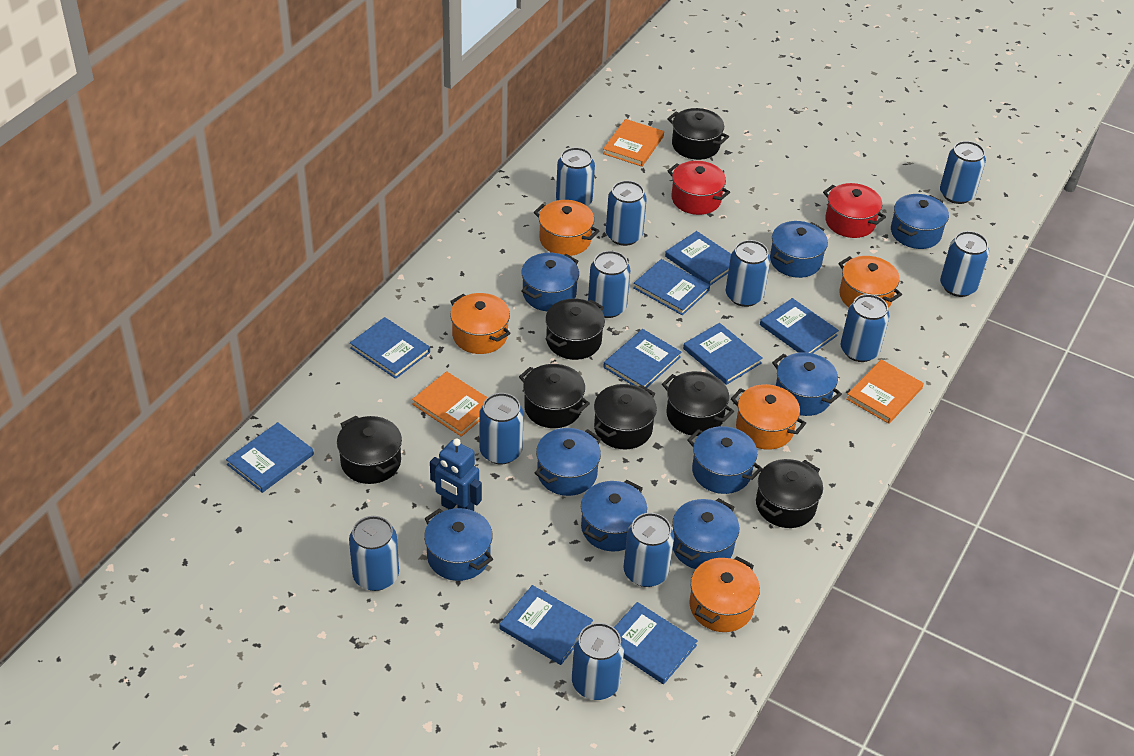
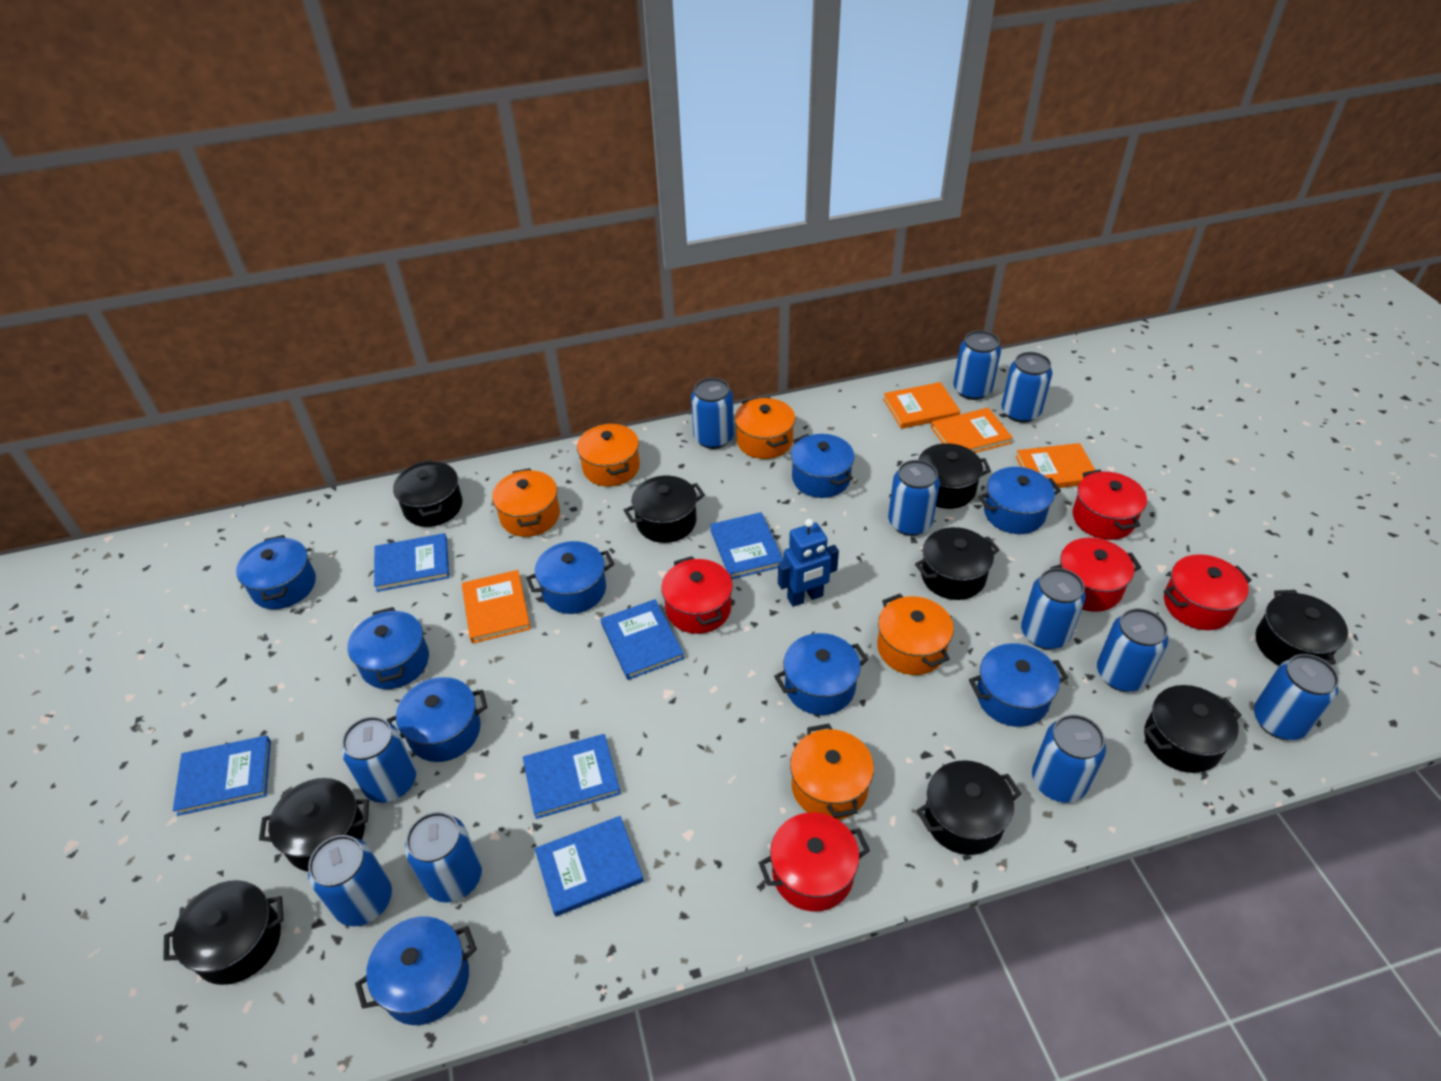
black pot: [337,416,402,484] [519,364,590,428] [545,298,605,360] [594,384,657,449] [662,371,734,436] [667,108,729,160] [756,459,823,528] = 7 -> [163,880,283,985] [259,778,369,871] [393,460,463,527] [624,476,705,543] [915,527,1000,600] [916,760,1022,855] [918,443,991,509] [1144,685,1242,773] [1255,590,1348,666] = 9
blue book: [226,422,314,493] [350,317,430,379] [499,585,593,665] [603,329,681,388] [614,602,698,684] [633,259,710,315] [665,231,731,285] [683,323,763,385] [760,298,839,353] = 9 -> [173,735,271,816] [374,533,449,592] [523,734,621,819] [535,816,644,917] [601,599,684,680] [710,512,784,579] = 6
orange book: [412,371,488,437] [603,119,664,167] [846,359,924,424] = 3 -> [462,570,531,644] [883,382,960,429] [931,408,1013,453] [1016,443,1095,489] = 4
red pot: [667,161,730,215] [823,183,886,238] = 2 -> [661,556,733,634] [759,812,870,912] [1050,538,1141,612] [1073,469,1147,540] [1164,554,1252,630] = 5

